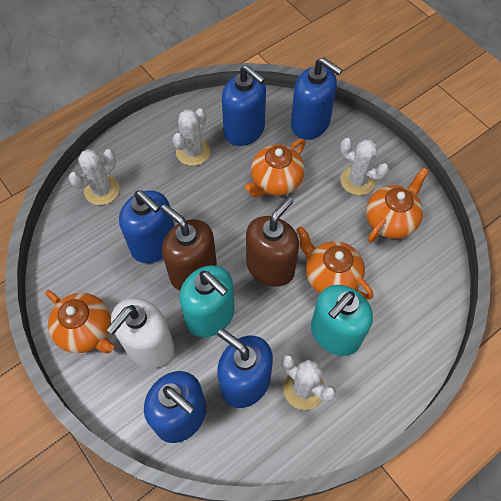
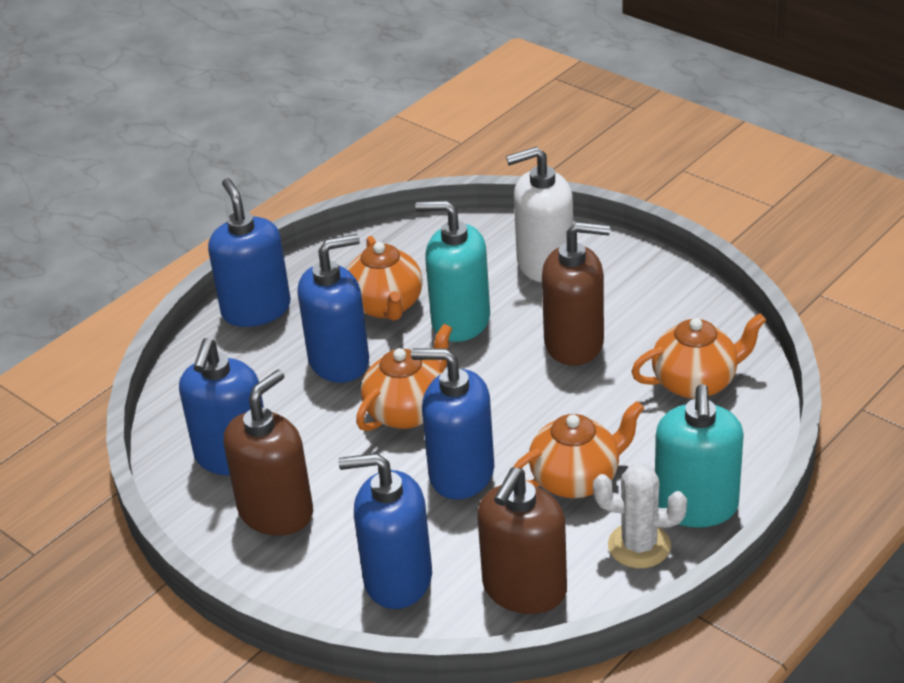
brown soap dispenser: [161,204,217,290] [246,197,299,287] = 2 -> [224,370,313,536] [477,467,567,614] [542,222,610,366] = 3
white cactus: [69,149,120,205] [173,108,210,166] [281,354,336,410] [340,138,389,195] = 4 -> [593,462,687,568] = 1

